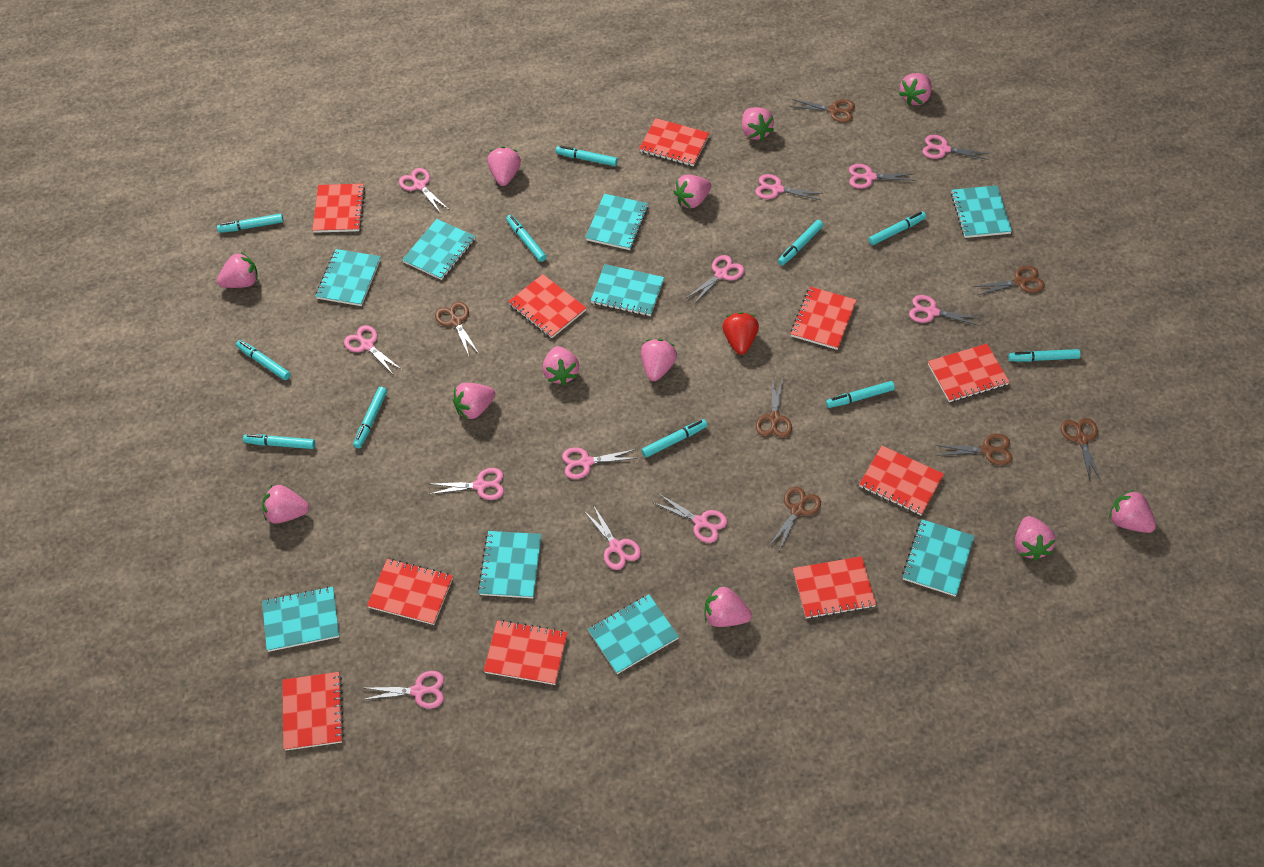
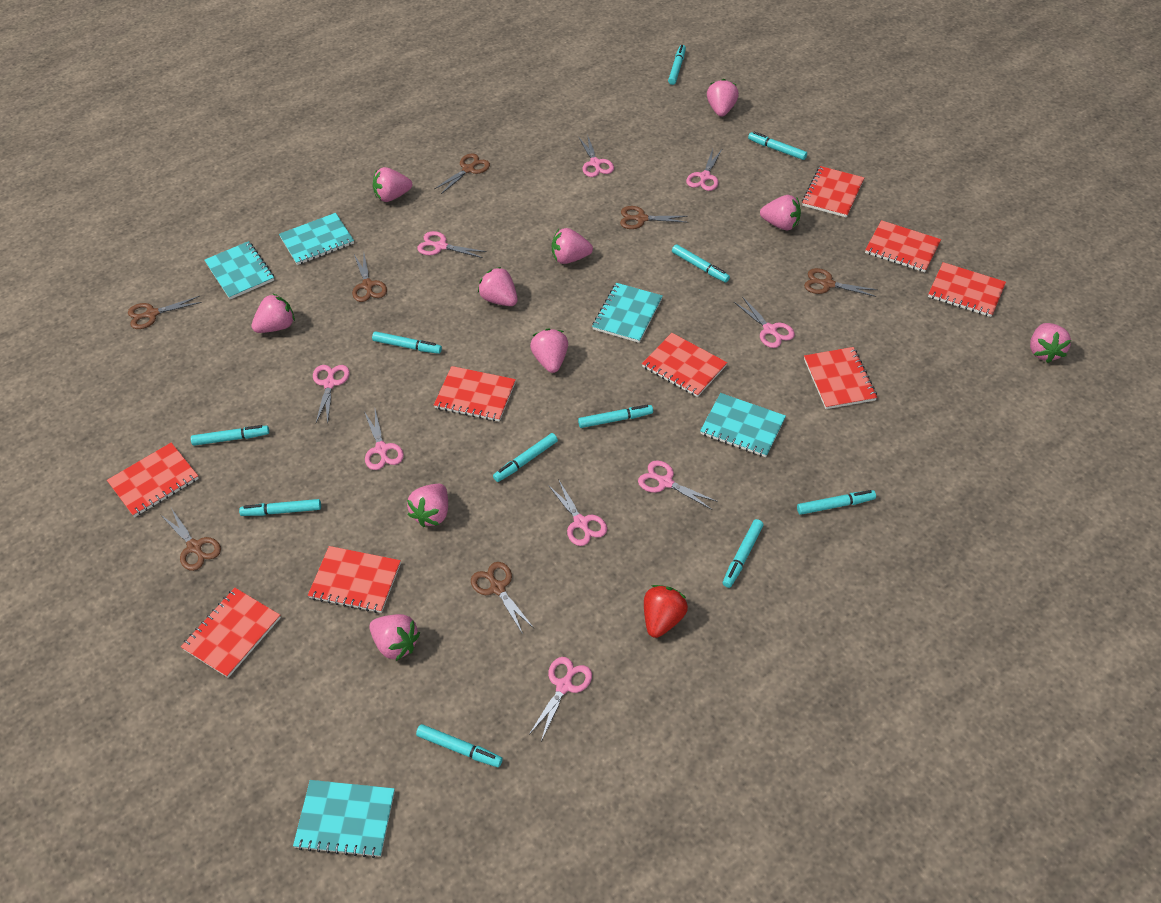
pink scissors: [344,325,402,374] [362,671,444,709] [399,168,448,214] [430,468,504,500] [562,447,636,479] [583,505,641,570] [654,493,727,543] [686,255,744,305] [755,174,823,200] [849,164,916,189] [909,295,980,326] [922,135,990,160] = 12 -> [313,365,350,424] [364,409,404,470] [417,231,487,258] [529,657,592,741] [548,479,607,546] [579,134,614,177] [638,460,718,510] [686,149,722,191] [734,297,795,348] = 9
pink strawberry: [217,252,258,288] [262,485,309,524] [453,383,495,419] [487,147,521,186] [542,346,579,385] [641,339,677,381] [673,174,711,208] [705,586,752,627] [742,107,774,141] [899,73,932,106] [1015,516,1056,561] [1109,489,1156,533] = 12 -> [251,293,295,333] [369,614,420,661] [373,167,412,202] [407,484,448,527] [478,267,517,306] [530,328,568,373] [552,228,593,264] [707,79,739,117] [760,195,801,230] [1030,323,1071,363] = 10
red notebook: [282,672,344,751] [312,183,365,233] [367,559,453,625] [484,620,568,685] [508,274,586,338] [639,118,710,166] [790,287,857,350] [793,556,876,619] [859,446,944,515] [928,344,1010,402] = 10 -> [107,443,199,517] [181,588,281,678] [308,546,401,613] [434,366,516,422] [642,333,727,397] [802,166,864,218] [804,347,877,409] [865,220,941,272] [928,262,1006,317] = 9
turquoise notebook: [262,586,339,652] [316,249,381,306] [402,219,475,280] [478,531,541,598] [585,194,648,250] [588,594,679,674] [590,264,664,316] [902,519,974,597] [951,185,1012,238] = 9 -> [204,241,274,299] [279,213,354,265] [293,780,395,858] [592,283,663,343] [700,393,786,457] = 5

